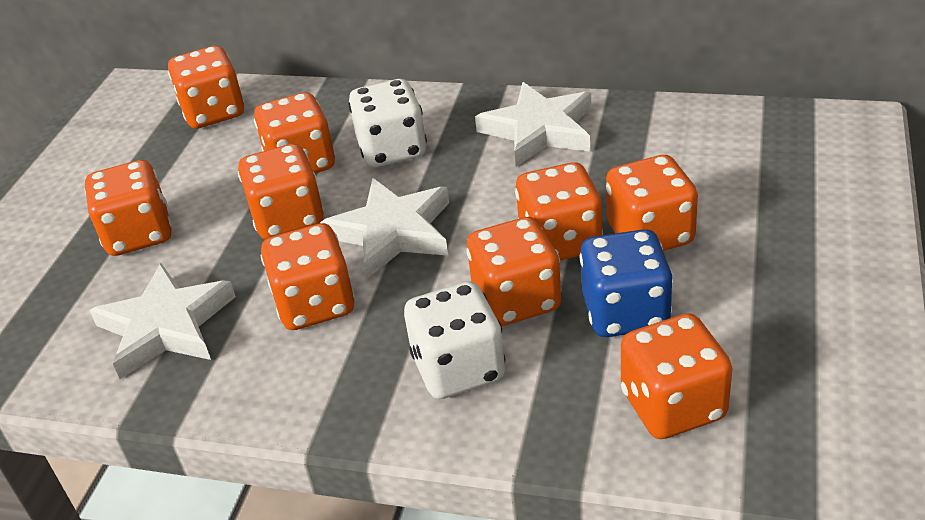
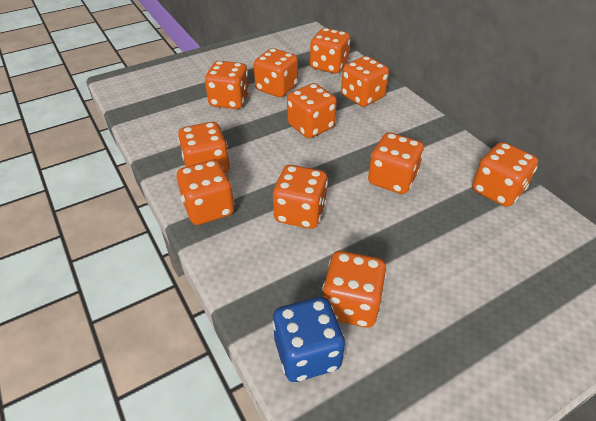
orange dice: [84,160,172,256] [168,46,244,129] [238,144,324,240] [254,92,335,173] [260,223,355,330] [466,217,562,326] [515,162,603,260] [606,155,698,251] [621,313,733,439] = 9 -> [177,160,234,225] [178,122,229,173] [205,61,249,109] [254,48,298,97] [273,165,328,229] [287,83,337,138] [310,28,350,73] [322,251,387,328] [341,56,389,107] [368,132,424,194] [472,142,538,207] = 11
white dice: [348,79,427,167] [404,282,506,399] = 2 -> none = 0
white star: [89,263,236,379] [320,178,449,279] [475,82,592,167] = 3 -> none = 0

